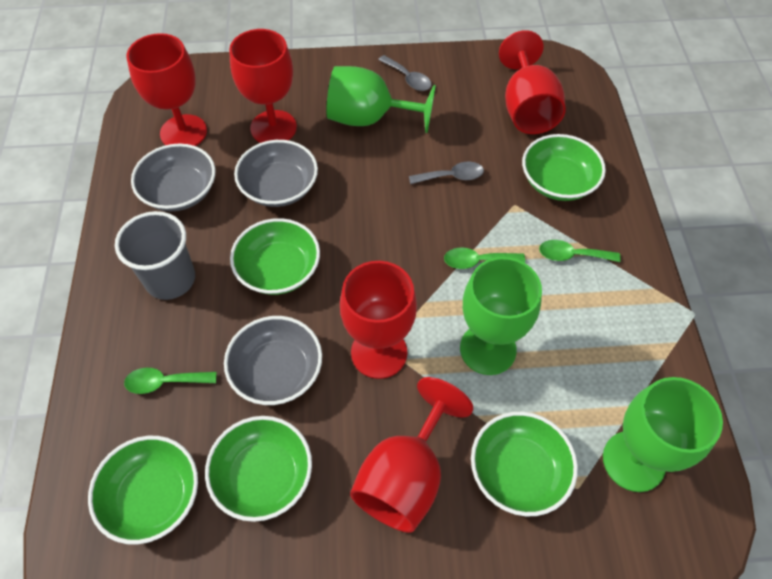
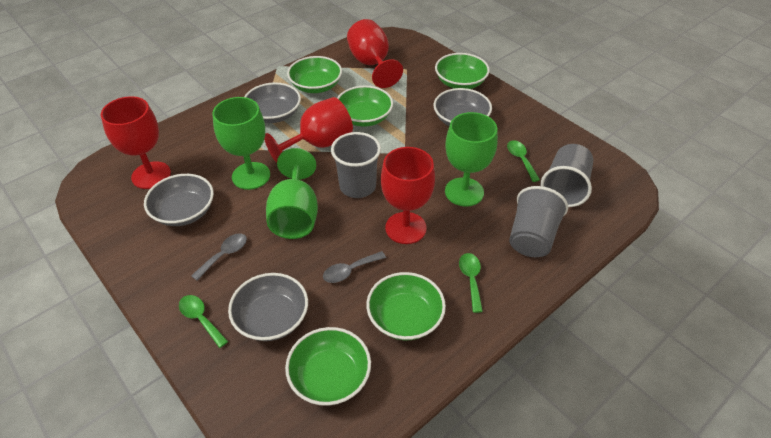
grey bowl: [131,144,215,211] [224,316,322,405] [234,140,318,207] = 3 -> [144,174,214,226] [228,273,308,341] [244,82,301,123] [434,88,492,126] = 4
grey cup: [115,211,195,300] = 1 -> [331,132,381,198] [509,186,568,257] [541,144,593,207] = 3
red goblet: [126,33,207,146] [229,29,297,143] [340,261,417,379] [350,377,473,533] [499,30,566,134] = 5 -> [101,96,171,189] [264,97,353,163] [347,19,403,88] [381,147,435,244] = 4

